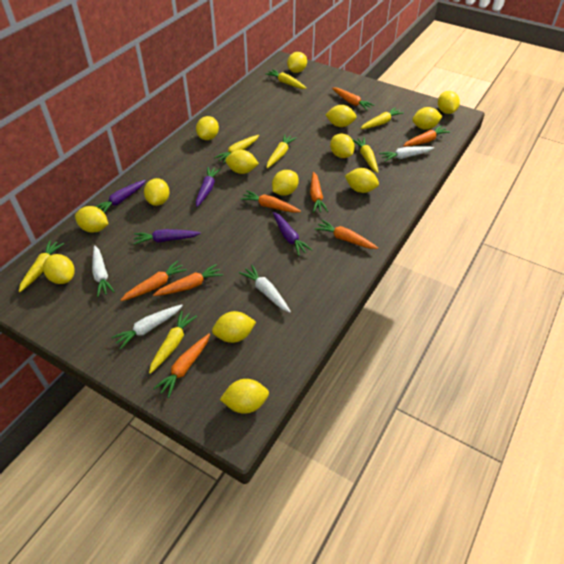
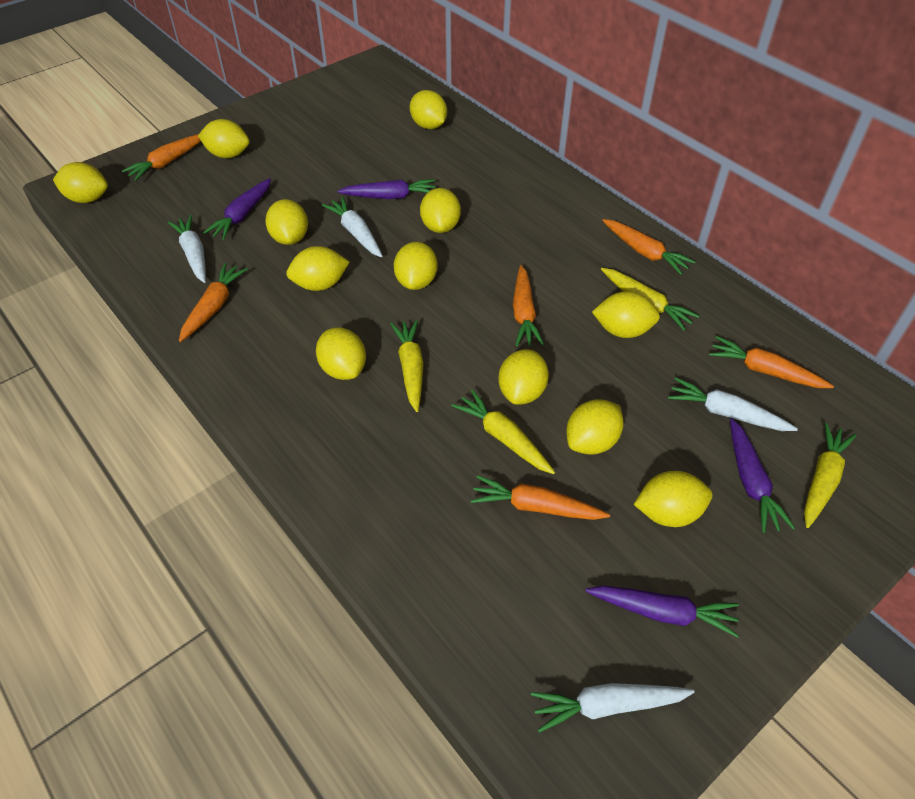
orange carrot: [121,260,187,301] [153,264,223,296] [153,334,210,398] [241,190,301,213] [310,172,328,213] [315,220,378,249] [332,87,375,110] [403,125,450,147] = 8 -> [122,134,201,181] [179,263,248,342] [471,475,610,520] [513,265,544,346] [602,219,696,275] [709,336,834,388] = 6
yellow carrot: [19,240,64,292] [149,311,197,374] [214,135,259,164] [265,69,307,89] [267,134,297,168] [352,137,378,173] [360,107,404,129] = 7 -> [390,320,423,412] [451,389,555,474] [601,268,700,331] [804,423,857,528] = 4
yellow lemon: [43,254,75,284] [75,206,108,232] [144,178,170,206] [196,116,219,140] [212,311,256,343] [220,379,269,414] [225,150,259,174] [272,170,299,196] [287,52,307,73] [325,105,356,127] [330,134,355,158] [345,168,379,193] [412,107,442,130] [438,91,460,114] = 14 -> [53,162,108,203] [198,119,250,158] [265,199,308,245] [286,246,349,291] [316,327,366,380] [394,242,438,290] [410,90,447,129] [420,188,461,233] [498,349,549,405] [566,399,624,455] [592,291,660,338] [634,471,713,527] = 12

